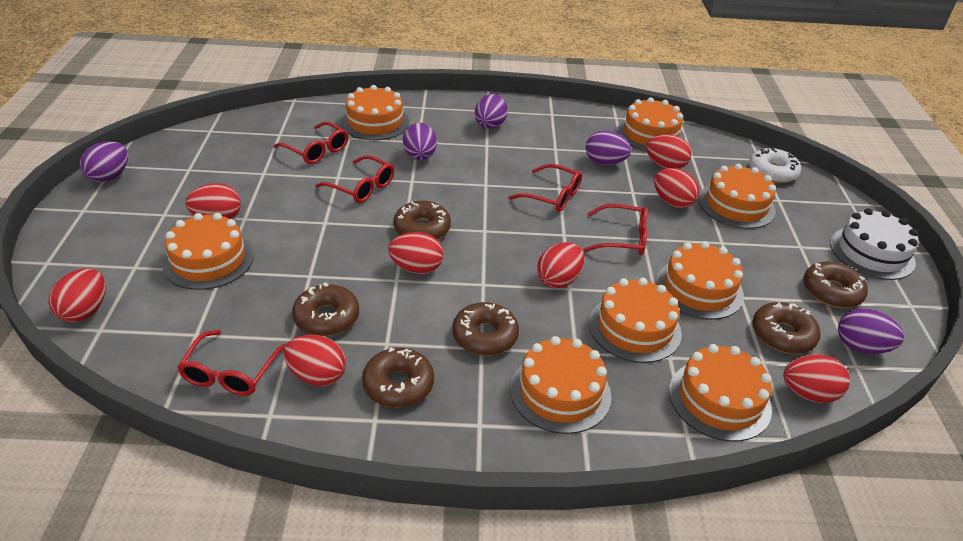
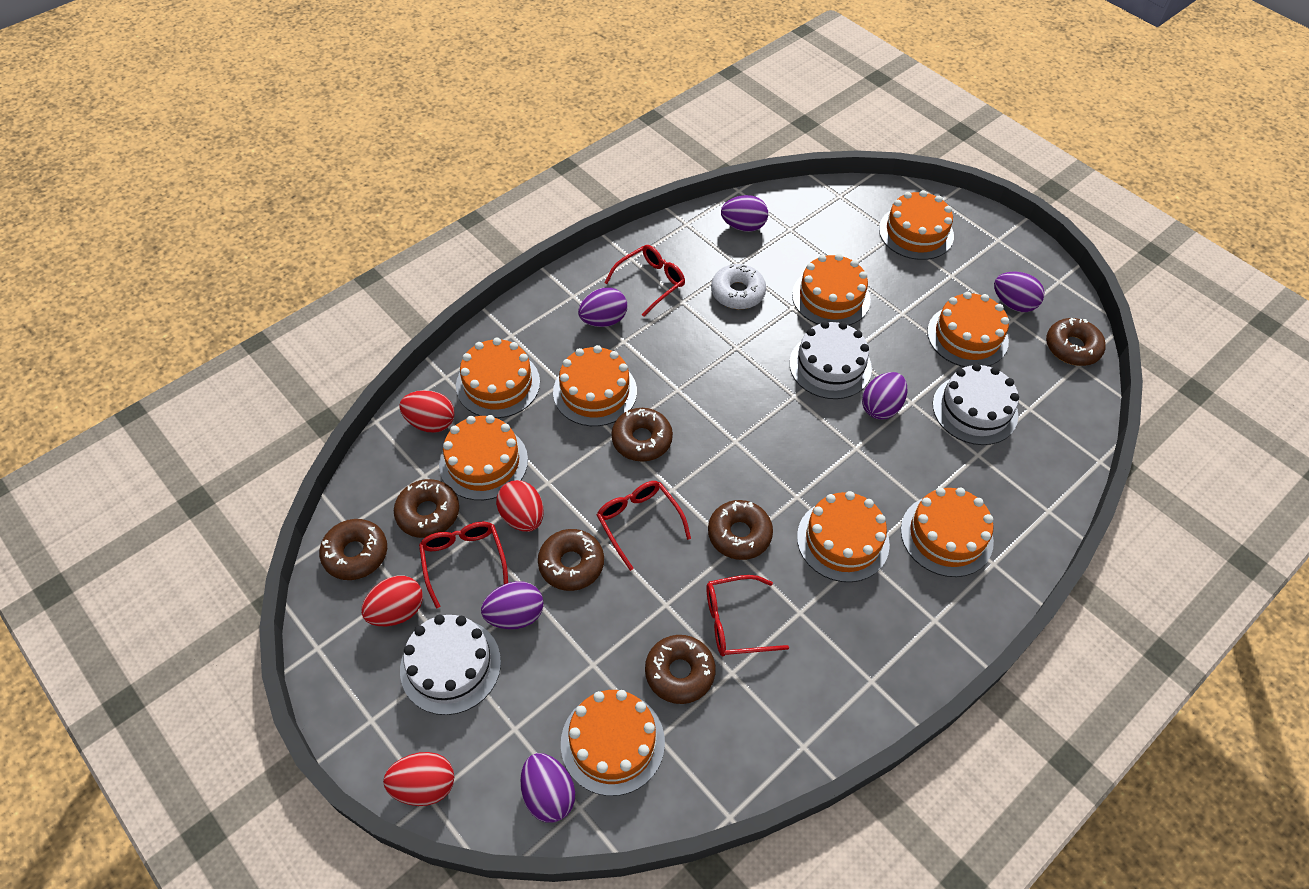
brown donut: [292,282,359,336] [362,347,434,408] [393,201,451,239] [452,302,519,356] [752,302,821,354] [803,261,868,308] = 6 -> [319,519,387,580] [394,479,459,538] [538,529,604,591] [611,408,673,462] [645,635,716,704] [708,500,773,560] [1046,318,1106,366] = 7
orange cake: [162,213,254,290] [341,85,409,140] [510,336,611,434] [589,278,682,363] [617,97,685,152] [656,241,744,320] [669,344,772,442] [698,164,776,229] = 8 -> [439,415,528,500] [456,338,540,418] [553,345,637,426] [561,690,665,796] [792,254,871,326] [797,491,890,582] [879,190,954,260] [901,487,994,577] [927,292,1009,367] = 9
purple egg: [80,141,128,183] [403,123,437,160] [475,94,508,129] [586,130,631,165] [838,308,904,354] = 5 -> [481,581,544,629] [520,753,575,822] [578,288,627,327] [721,195,768,232] [862,372,907,419] [994,272,1044,312] = 6
red egg: [48,268,106,322] [185,183,241,219] [284,335,346,386] [388,232,443,274] [537,242,584,288] [646,134,692,169] [654,168,700,208] [783,354,850,403] = 8 -> [361,576,423,626] [383,752,454,806] [399,390,455,433] [496,480,544,532] = 4
red glasses: [177,330,285,396] [274,121,349,164] [315,155,394,203] [508,164,582,212] [583,204,647,255] = 5 -> [419,522,508,609] [597,481,691,571] [604,245,685,317] [706,575,789,656] = 4
white cake: [830,208,919,280] = 1 -> [400,615,501,715] [789,321,872,399] [933,363,1019,445] = 3

